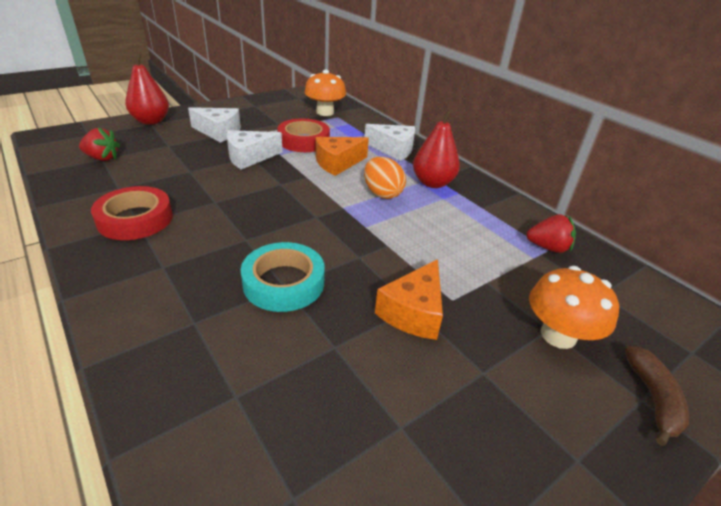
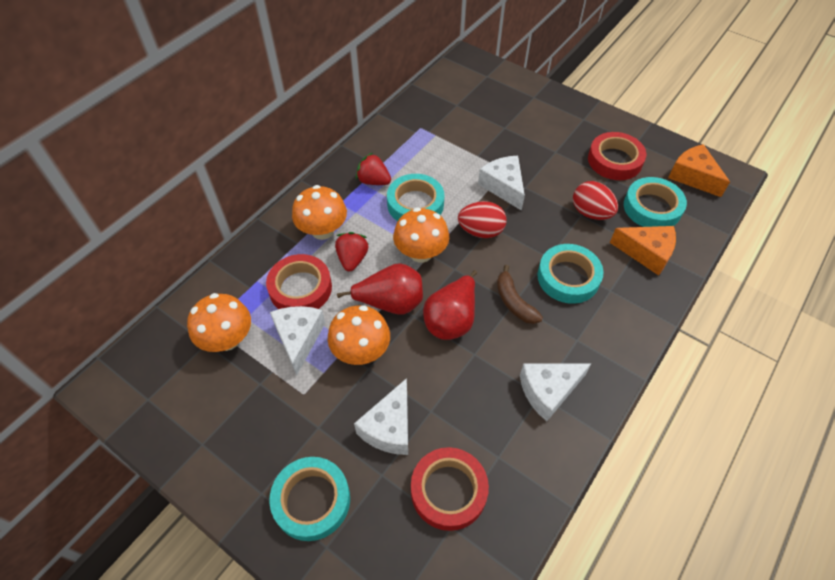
orange egg: [364,157,406,199] = 1 -> none = 0
orange mushroom: [304,70,346,116] [529,266,619,349] = 2 -> [187,293,251,352] [292,185,347,240] [328,305,390,365] [393,208,449,263] = 4
red egg: none = 0 -> [458,201,507,238] [573,181,618,220] = 2
red tape: [91,186,173,240] [277,118,330,152] = 2 -> [266,254,332,309] [411,447,489,531] [588,132,646,180] = 3
turquoise tape: [241,242,325,312] = 1 -> [269,457,350,541] [387,174,444,221] [537,244,603,304] [624,177,687,227] = 4
white cheese: [188,107,241,143] [226,130,283,169] [365,124,415,161] = 3 -> [270,306,325,376] [354,378,408,455] [478,156,525,211] [520,363,591,421] = 4

